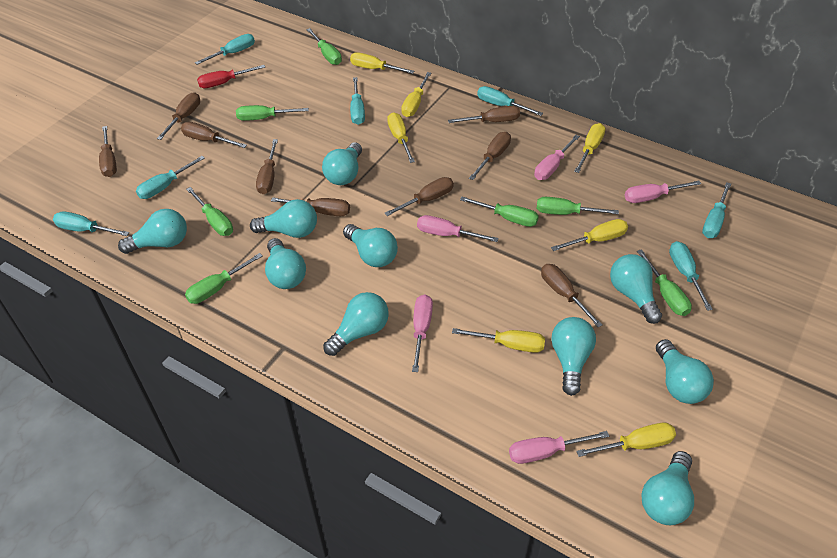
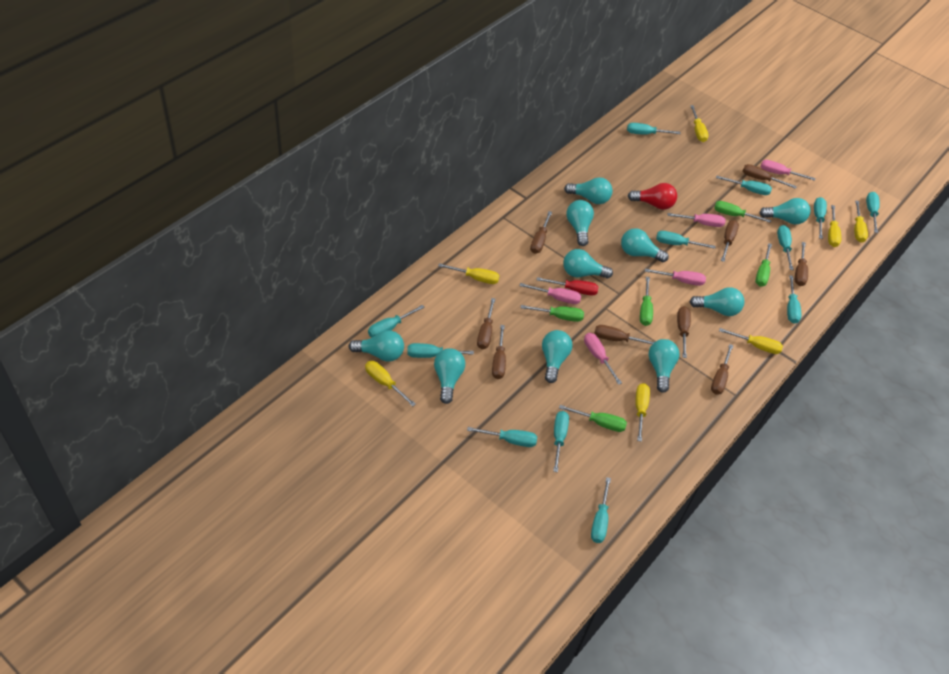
green screwdriver: [185,253,263,304] [186,187,233,236] [236,105,309,121] [306,28,342,65] [460,197,539,227] [537,197,619,215] [637,249,692,316] = 7 -> [521,305,584,322] [559,405,627,432] [640,277,653,326] [714,201,771,223] [755,243,772,287] = 5
red light bulb: none = 0 -> [628,183,677,210] = 1
turquoise screwdriver: [53,211,129,236] [136,156,205,199] [195,34,255,65] [350,77,365,125] [477,86,543,116] [669,241,713,311] [702,182,731,238] = 7 -> [368,305,425,338] [407,343,474,358] [467,427,537,447] [553,411,569,472] [591,477,611,543] [627,123,681,135] [656,231,715,249] [716,175,772,195] [777,225,794,270] [787,275,801,324] [814,197,827,239] [866,192,880,233] = 12

